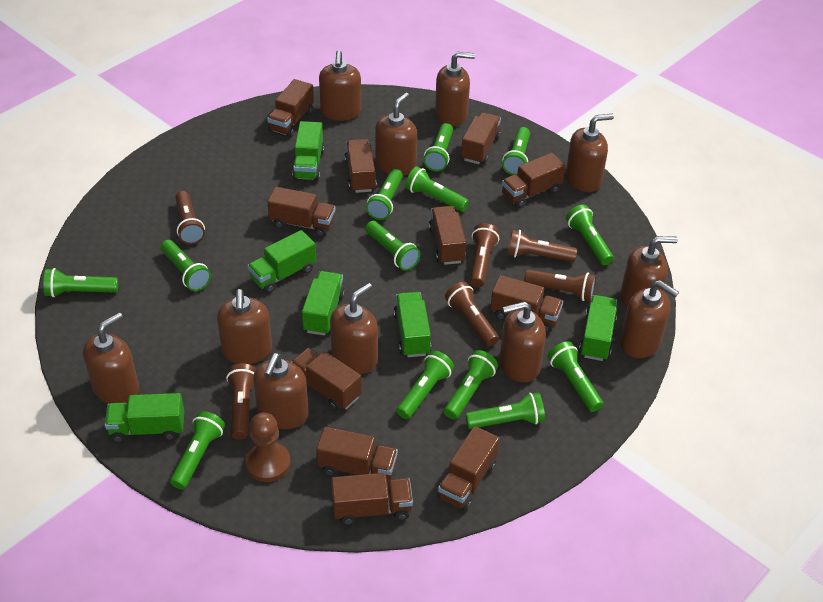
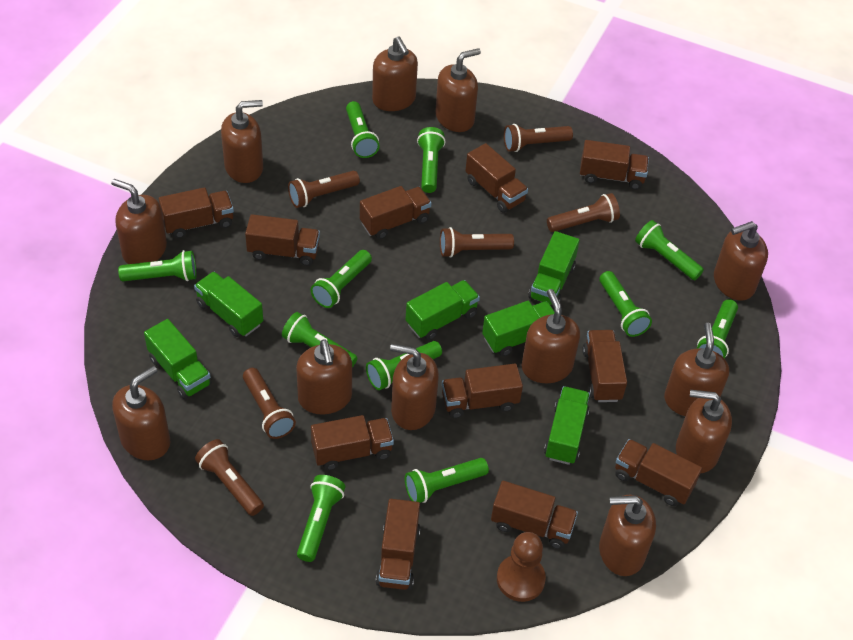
brown soap dispenser: [83,312,139,404] [217,289,272,364] [253,353,309,429] [319,50,361,121] [330,283,378,374] [375,92,417,175] [435,52,475,127] [500,301,546,382] [566,114,614,192] [620,236,678,309] [620,280,679,358] = 11 -> [111,179,167,264] [112,366,170,460] [221,100,263,183] [296,339,352,415] [372,37,418,111] [390,344,439,430] [435,48,481,132] [521,289,580,383] [599,495,656,576] [664,323,729,416] [676,390,732,473] [714,221,768,301] = 12
green flashlight: [43,268,118,297] [161,240,211,291] [170,411,225,489] [365,221,420,270] [366,169,403,220] [396,351,454,419] [405,166,469,212] [423,123,453,171] [444,350,498,420] [465,392,545,429] [502,127,530,175] [548,341,603,412] [566,205,614,265] = 13 -> [118,250,197,281] [282,312,357,368] [297,475,346,562] [310,250,372,308] [346,101,380,158] [366,341,442,390] [405,458,489,503] [417,127,445,193] [600,271,652,337] [635,220,704,280] [697,299,738,359] = 11

